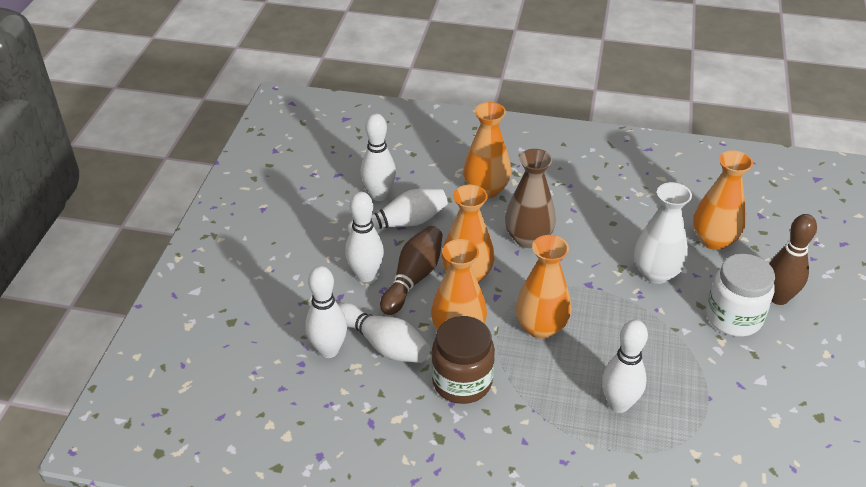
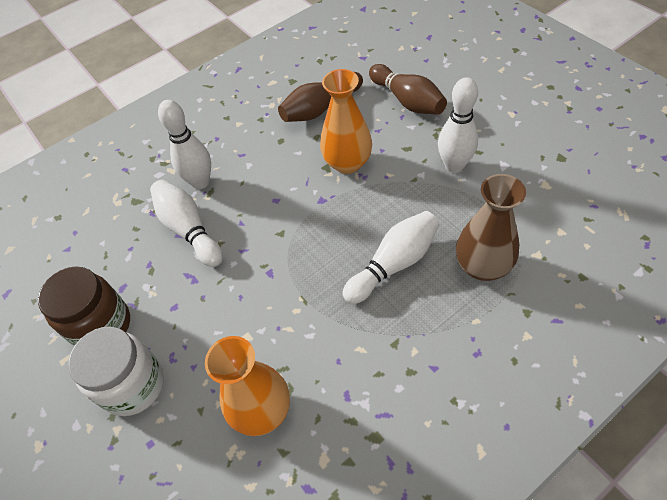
orange vase: [431,239,487,330] [442,185,495,282] [463,102,511,199] [516,235,571,339] [693,150,753,250] = 5 -> [205,336,290,436] [320,69,372,174] = 2
white bowling pin: [305,266,347,358] [338,302,430,363] [345,192,384,282] [348,188,448,234] [361,113,396,201] [602,320,648,413] = 6 -> [150,180,223,267] [158,100,211,189] [343,211,440,304] [438,77,478,173] = 4
white vase: [634,182,692,284] = 1 -> none = 0

